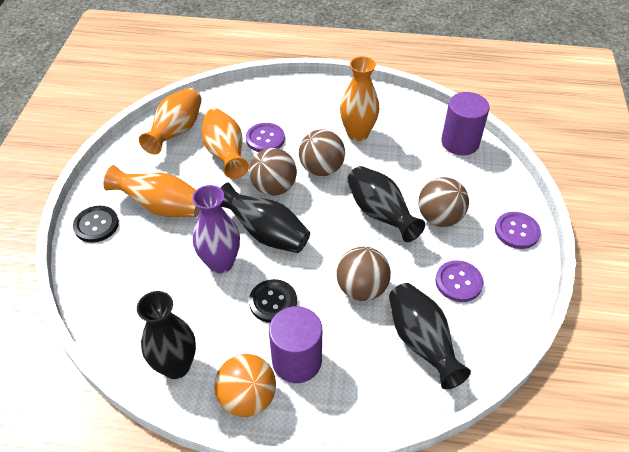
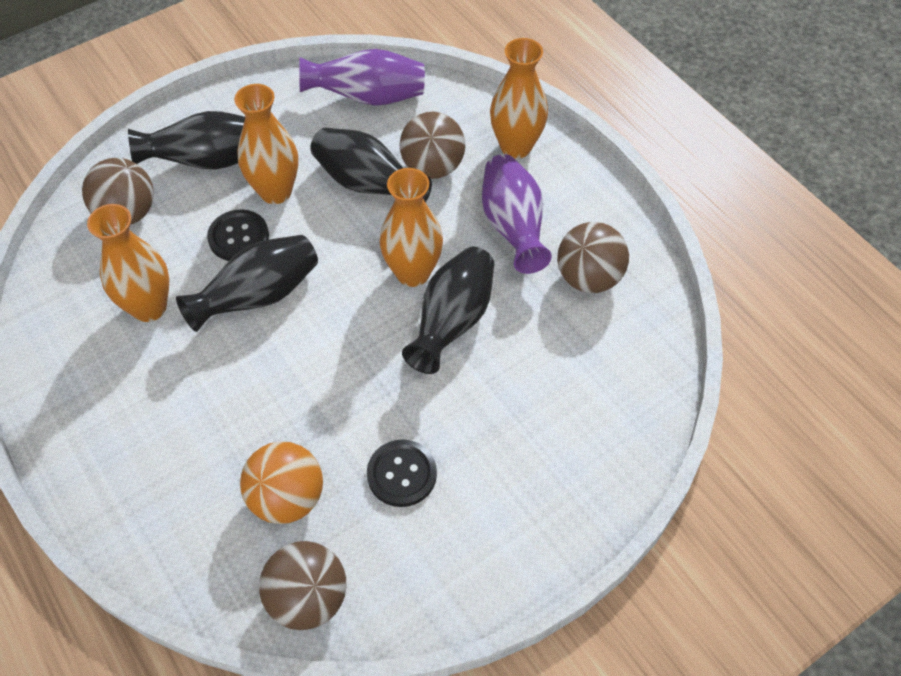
purple button: [246,123,285,152] [435,260,483,302] [495,212,541,249] = 3 -> none = 0
purple cylinder: [269,306,322,383] [441,92,490,156] = 2 -> none = 0
purple vase: [192,185,240,274] = 1 -> [299,49,425,106] [482,154,552,274] = 2

